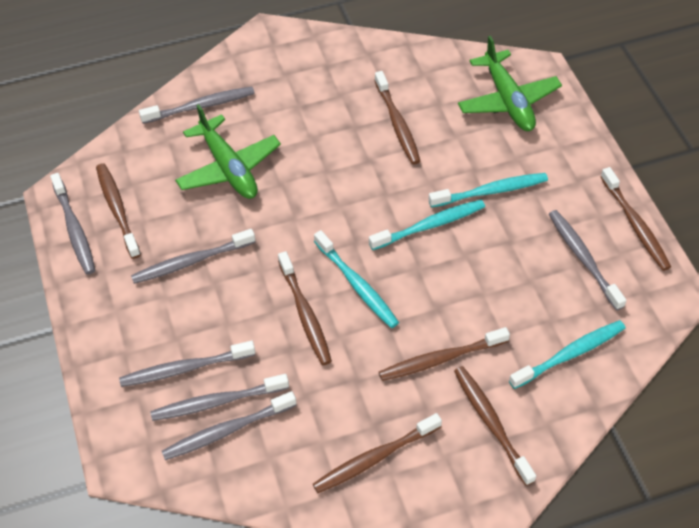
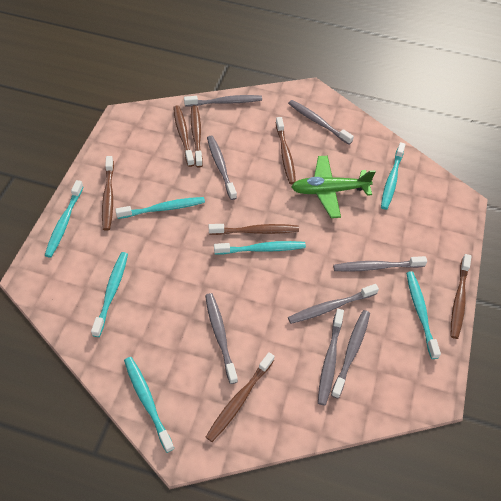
green plane: [175,104,281,199] [458,36,562,131] = 2 -> [292,156,376,218] = 1
grey toothbrush: [50,173,95,275] [119,341,255,387] [131,229,255,284] [139,87,255,124] [150,374,289,421] [162,391,297,460] [549,210,627,311] = 7 -> [184,95,262,107] [205,293,238,384] [207,136,237,200] [288,100,354,145] [288,284,379,324] [318,309,344,406] [331,310,370,399] [333,256,427,272] = 8
turquoise toothbrush: [314,230,399,328] [369,200,485,250] [429,173,548,208] [509,320,625,389] = 4 -> [44,180,84,258] [91,252,128,337] [115,197,205,219] [124,357,174,453] [214,241,306,254] [381,142,406,210] [406,271,441,359] = 7

